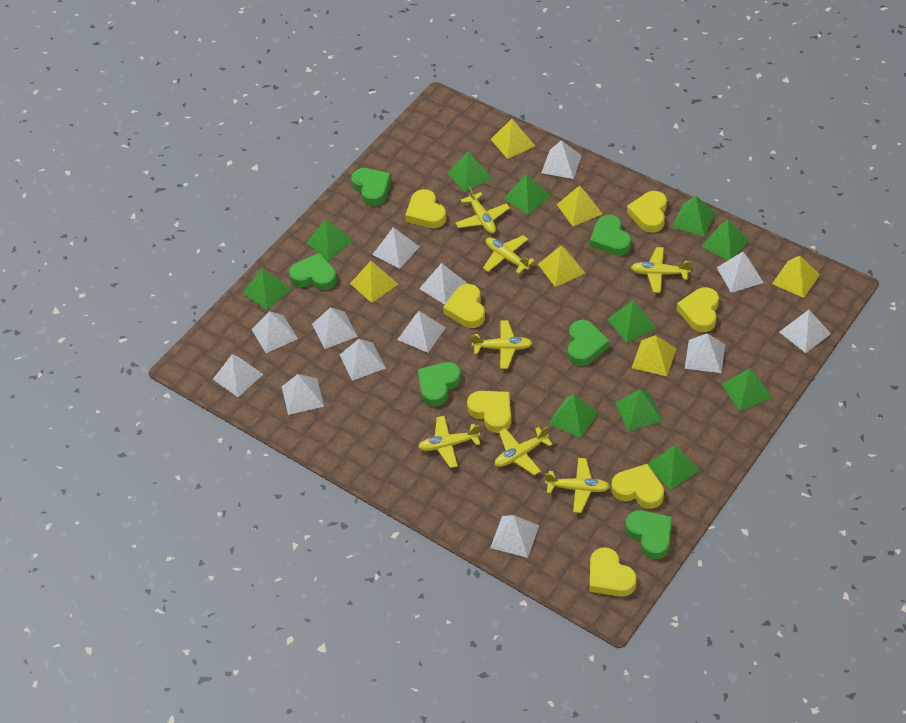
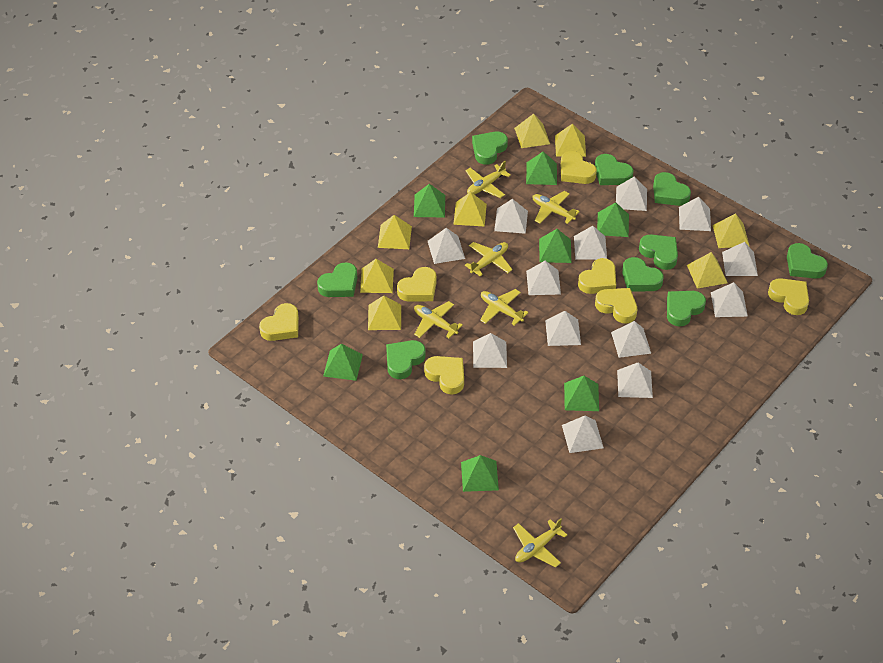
green heart: [289,253,337,290] [351,168,392,206] [418,362,461,407] [568,320,610,366] [590,215,631,256] [626,510,672,559] = 6 -> [317,262,357,297] [386,340,425,379] [472,132,508,165] [595,154,633,185] [622,257,664,291] [639,235,678,270] [653,172,691,206] [667,291,706,327] [787,243,828,279] = 9
green pyramid: [243,268,291,310] [306,219,353,260] [447,152,493,192] [504,173,551,215] [548,395,599,438] [607,301,657,343] [615,389,663,431] [647,445,700,490] [672,196,716,236] [701,220,749,260] [721,368,772,411] = 11 -> [323,344,363,381] [414,184,445,217] [461,455,499,492] [526,151,557,185] [539,229,572,263] [564,376,599,411] [597,202,629,237] = 7
yellow plane: [418,416,480,468] [455,186,510,234] [471,320,533,369] [483,235,535,274] [495,426,553,475] [545,458,610,513] [631,247,691,293] = 7 -> [414,301,463,338] [465,242,513,277] [466,161,511,198] [480,289,528,326] [513,518,567,568] [532,191,580,224] = 6
yellow pyramid: [350,261,399,303] [491,119,535,159] [538,245,585,287] [556,185,602,226] [632,335,677,376] [772,256,820,298] = 6 -> [360,259,394,293] [368,295,401,330] [378,215,412,249] [453,192,487,227] [514,114,550,148] [555,124,586,157] [687,252,727,289] [713,213,749,248] = 8

